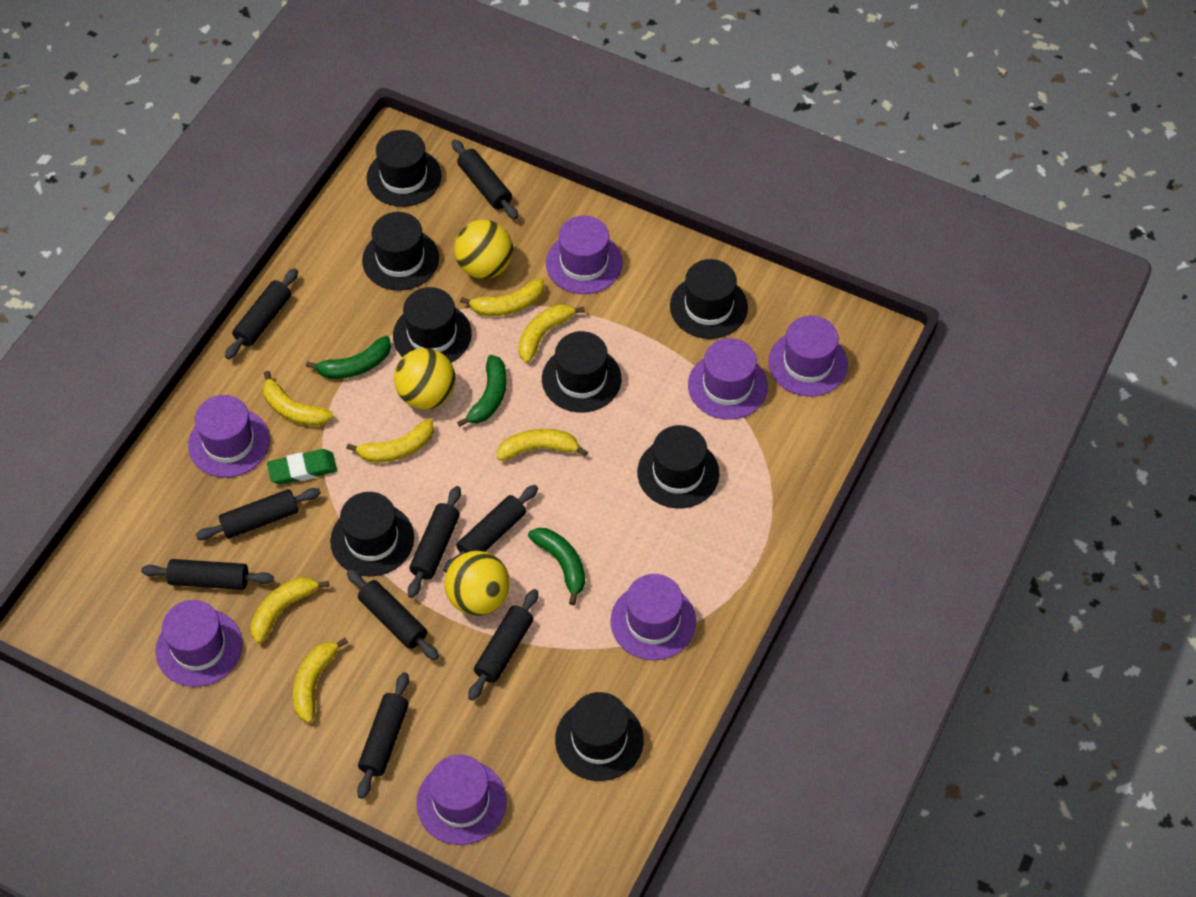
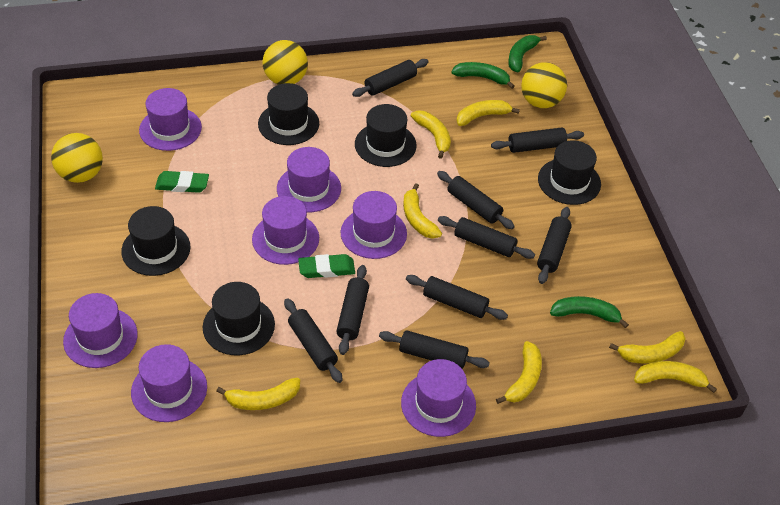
black hat: [330,492,414,577] [362,212,439,291] [367,130,442,207] [393,287,472,363] [542,331,621,412] [555,692,644,781] [637,425,719,508] [670,259,748,339] = 8 -> [121,206,191,276] [203,282,275,355] [258,83,319,145] [355,104,417,167] [538,140,601,205] = 5
green eraser: [267,449,337,485] = 1 -> [155,171,209,193] [298,254,355,278] = 2

